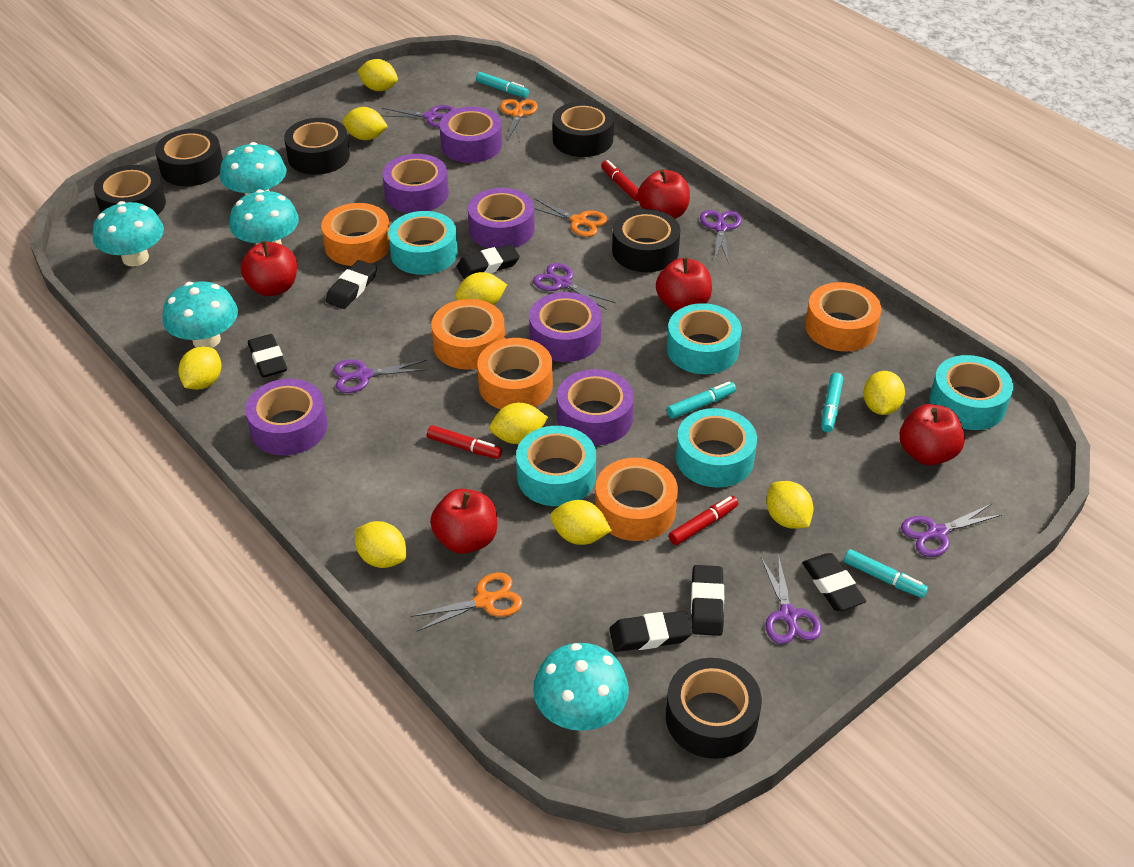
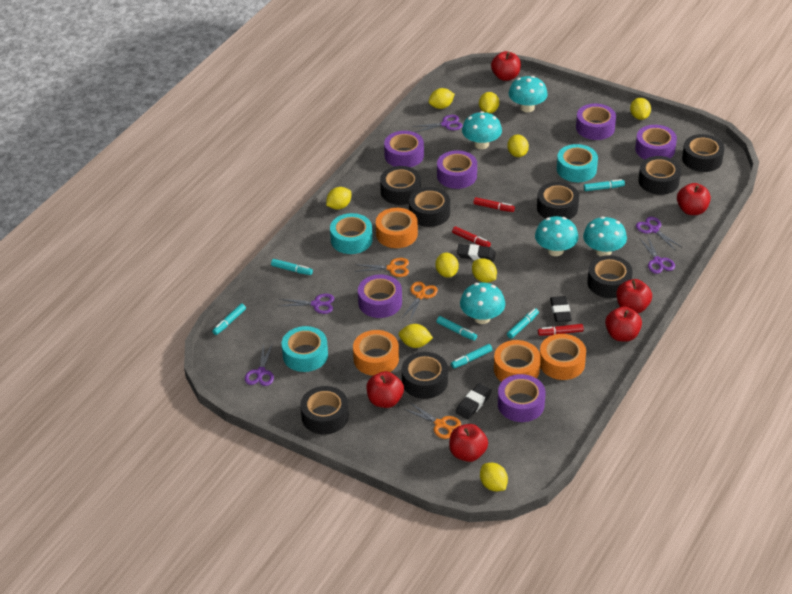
black eraser: [248,334,287,378] [326,260,377,309] [457,244,520,279] [609,611,692,652] [691,565,724,636] [802,553,866,611] = 6 -> [456,383,492,419] [457,244,496,262] [550,296,572,322] = 3
black tape: [94,165,166,215] [155,129,223,186] [284,118,350,175] [552,101,614,157] [612,209,680,272] [666,658,762,759] = 6 -> [300,386,349,434] [380,166,421,205] [402,352,448,399] [409,187,450,227] [537,182,579,220] [587,255,633,298] [638,156,681,195] [682,134,724,172] = 8
orange tape: [321,203,390,266] [432,299,505,370] [477,338,553,409] [595,458,678,541] [805,282,882,351] = 5 -> [353,330,399,376] [376,208,418,248] [494,340,541,382] [540,334,586,380] = 4
purple scissors: [333,360,429,393] [381,105,455,128] [533,263,616,310] [700,210,742,264] [761,554,822,644] [901,504,1002,557] = 6 -> [245,344,274,386] [280,294,335,314] [412,115,463,132] [636,217,682,250] [639,237,675,274] = 5
red apple: [241,241,297,296] [430,489,497,554] [638,169,690,219] [656,257,712,312] [900,404,965,465] = 5 -> [367,371,404,408] [449,424,488,462] [491,51,521,81] [605,306,642,342] [616,279,652,313] [677,183,711,215] = 6
turquoise marker: [476,72,529,98] [667,382,736,419] [821,373,843,432] [844,549,928,598] = 4 -> [212,304,246,335] [271,259,313,275] [436,316,477,341] [451,344,493,369] [507,308,539,339] [584,179,625,191] = 6
turquoise tape: [388,211,458,275] [516,426,596,506] [667,303,742,374] [676,408,757,488] [930,355,1013,430] = 5 -> [281,326,328,372] [330,213,373,254] [557,144,598,182] = 3

